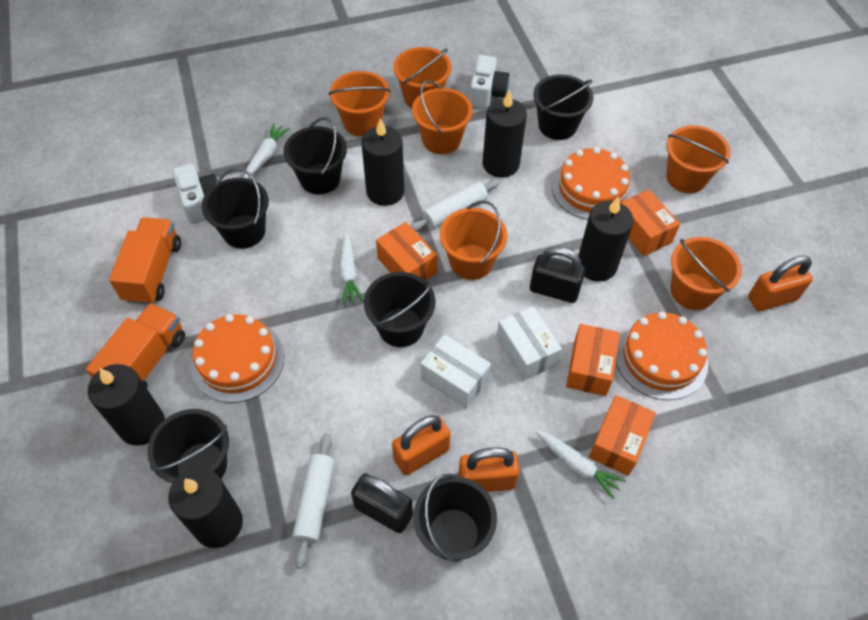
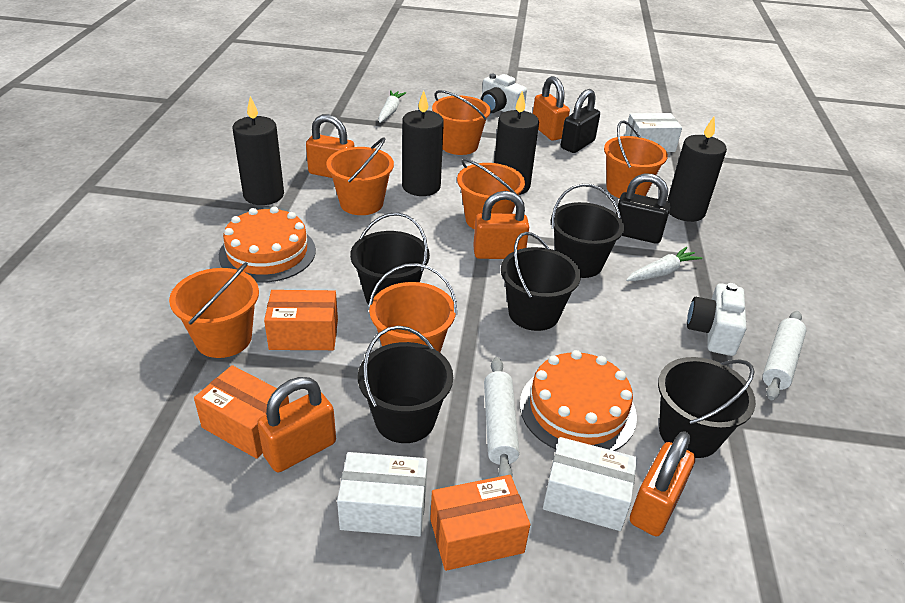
black bucket: [147,409,229,483] [202,168,269,249] [284,117,347,195] [364,272,435,347] [413,474,497,561] [533,75,593,140] = 6 -> [350,213,430,305] [358,326,453,443] [501,232,581,331] [551,184,624,278] [658,357,756,458] = 5
black candle: [88,364,165,446] [168,468,243,548] [361,118,404,206] [483,89,527,178] [578,196,634,282] = 5 -> [232,96,284,205] [402,91,444,196] [494,91,539,195] [667,117,727,222] = 4
orange box: [376,222,437,280] [566,324,620,396] [589,395,656,476] [620,189,680,256] = 4 -> [194,365,289,459] [264,290,338,350] [430,475,530,571] = 3
orange cake: [190,314,284,403] [552,147,633,220] [616,312,708,400] = 3 -> [219,206,316,283] [520,350,637,451] = 2
orange padlock: [392,415,451,475] [458,447,520,492] [748,255,813,311] = 3 -> [257,377,336,472] [306,114,354,178] [473,191,529,259] [533,76,570,141] [630,431,695,536] = 5
orange truck: [86,303,185,388] [109,217,181,305] = 2 -> none = 0
white box: [421,335,491,408] [496,306,562,381] = 2 -> [337,452,428,537] [543,437,637,531] [625,113,682,152] = 3
white carrot: [244,123,290,179] [339,232,363,304] [535,430,626,499] = 3 -> [378,90,406,123] [626,247,702,281] = 2

